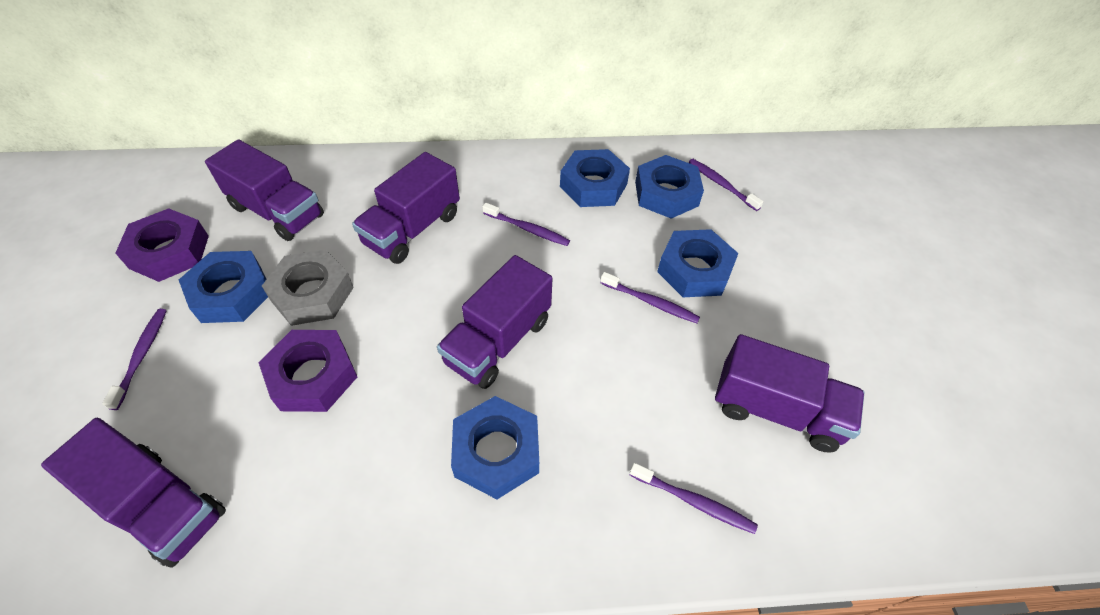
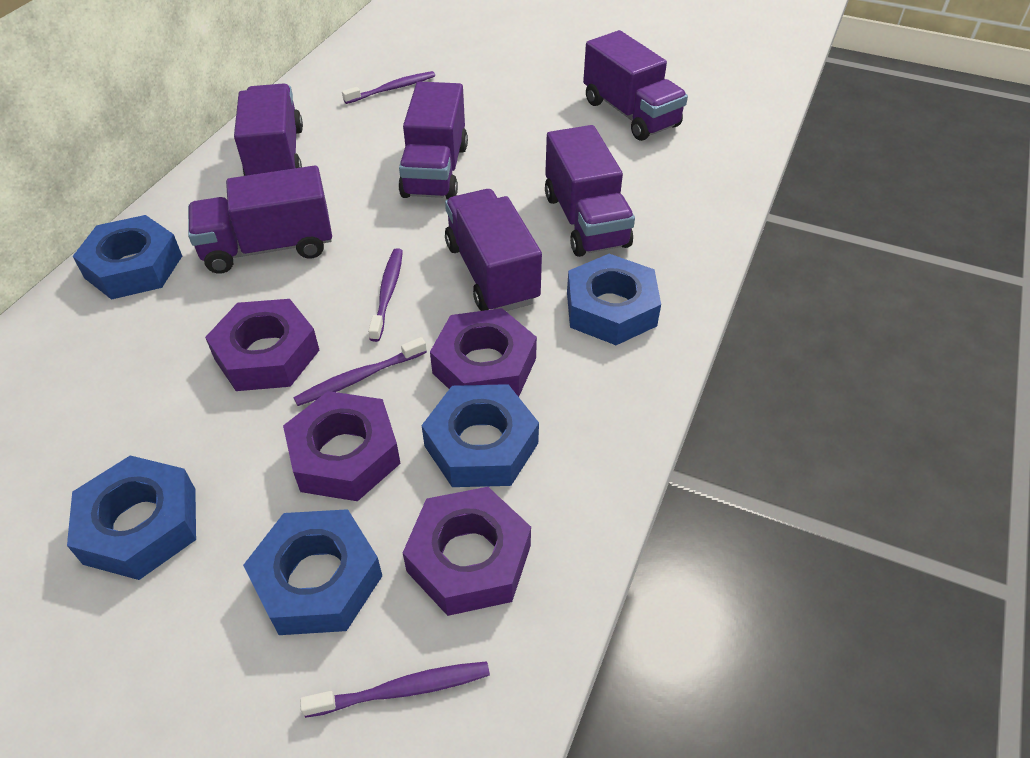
grey nut: [262,249,354,326] = 1 -> none = 0
purple nut: [115,208,209,282] [258,330,357,412] = 2 -> [205,299,319,391] [283,391,401,501] [403,487,531,616] [430,308,537,397] = 4
purple toothbrush: [102,309,167,410] [482,203,570,246] [600,272,700,323] [630,463,758,534] [689,159,763,211] = 5 -> [293,337,427,406] [300,661,490,718] [342,71,435,104] [368,248,403,342] = 4
purple truck: [41,418,226,568] [205,139,324,241] [352,152,460,264] [437,255,552,389] [715,334,865,453] = 5 -> [188,166,332,274] [234,83,303,176] [398,81,468,200] [445,189,542,311] [545,125,635,257] [583,30,688,141] = 6

